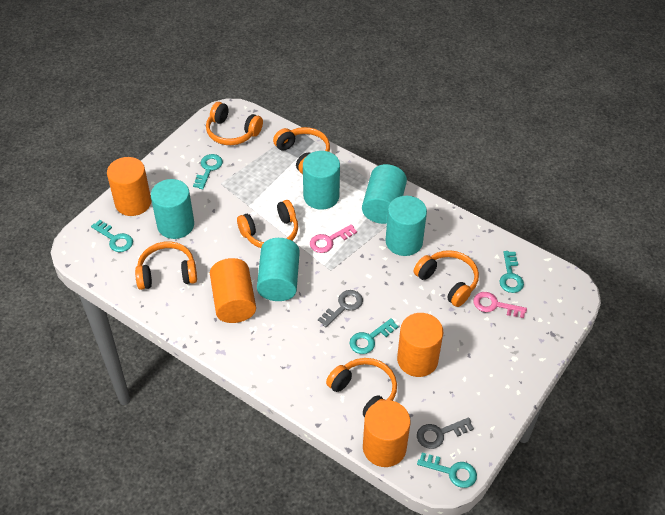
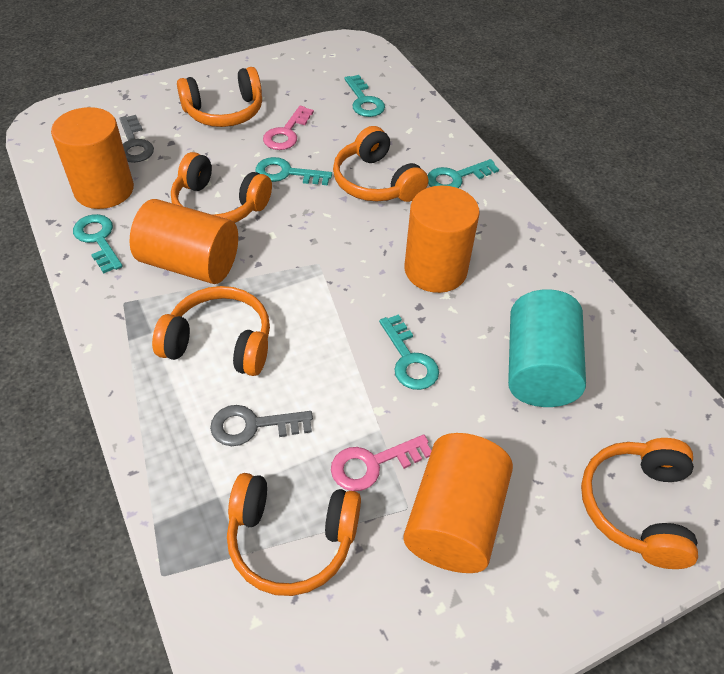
turquoise cylinder: [151,179,194,239] [257,238,300,301] [303,151,340,210] [362,164,407,224] [385,196,427,256] = 5 -> [508,289,586,407] = 1

